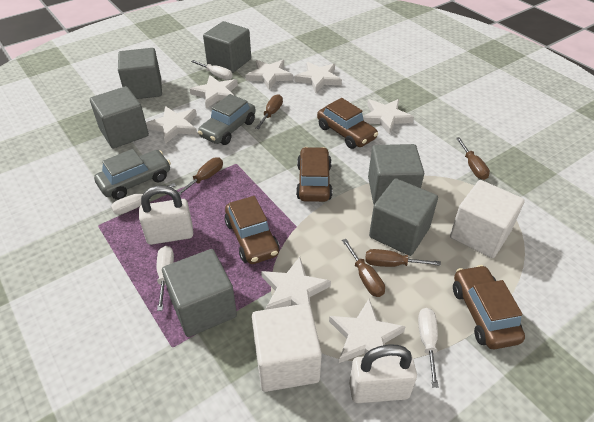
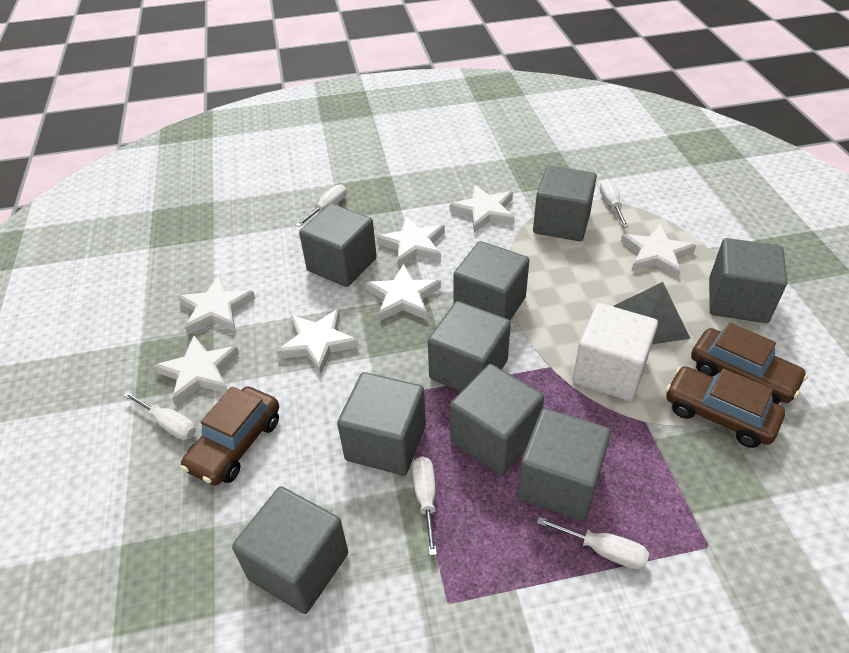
brown car: [225,196,280,264] [296,147,333,202] [317,98,378,149] [453,265,525,349] = 4 -> [180,386,279,486] [666,366,785,448] [691,323,808,404] = 3
brown screwdriver: [178,157,223,195] [256,94,283,129] [342,239,385,297] [365,249,441,267] [456,137,490,180] = 5 -> none = 0
grey car: [94,149,171,200] [198,94,256,145] = 2 -> none = 0
grey cube: [90,86,149,148] [118,48,162,99] [162,249,237,337] [203,21,251,73] [368,144,424,204] [369,178,438,256] = 6 -> [232,486,348,614] [299,203,377,287] [337,372,426,476] [428,301,511,392] [450,364,544,475] [453,241,530,320] [517,408,611,521] [533,166,597,241] [709,238,787,323] = 9
grey pyramid: none = 0 -> [614,282,691,344] = 1
white cube: [252,303,322,392] [450,180,525,258] = 2 -> [573,303,658,401] = 1
white padlock: [139,185,193,245] [349,345,417,403] = 2 -> none = 0
white screwdriver: [111,183,176,215] [157,246,174,311] [191,60,233,80] [418,308,438,388] = 4 -> [123,392,196,440] [296,184,347,227] [412,456,437,556] [537,517,649,570] [600,179,629,228] = 5

